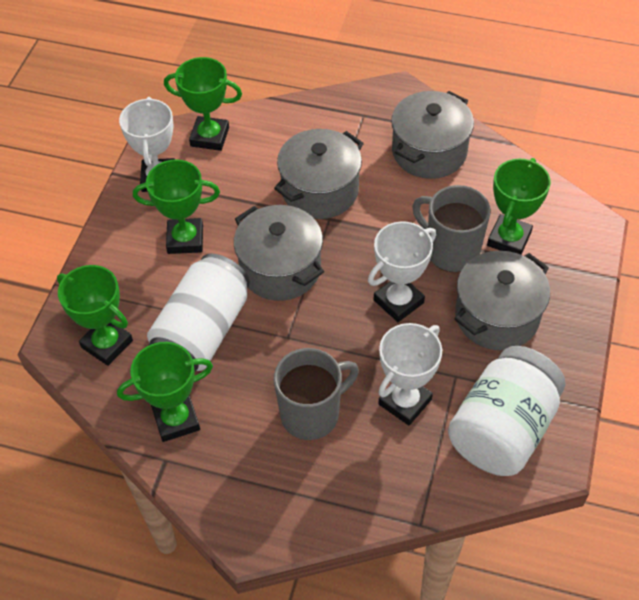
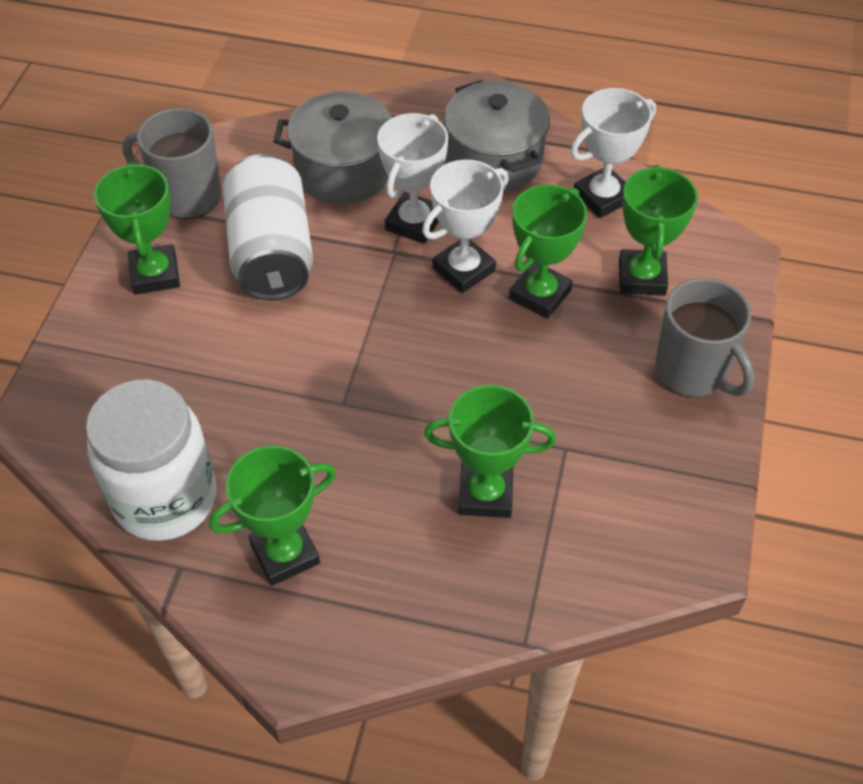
grey pot: [234,205,324,301] [274,129,364,219] [391,91,474,179] [454,251,550,350] = 4 -> [273,91,392,204] [444,80,550,192] = 2

